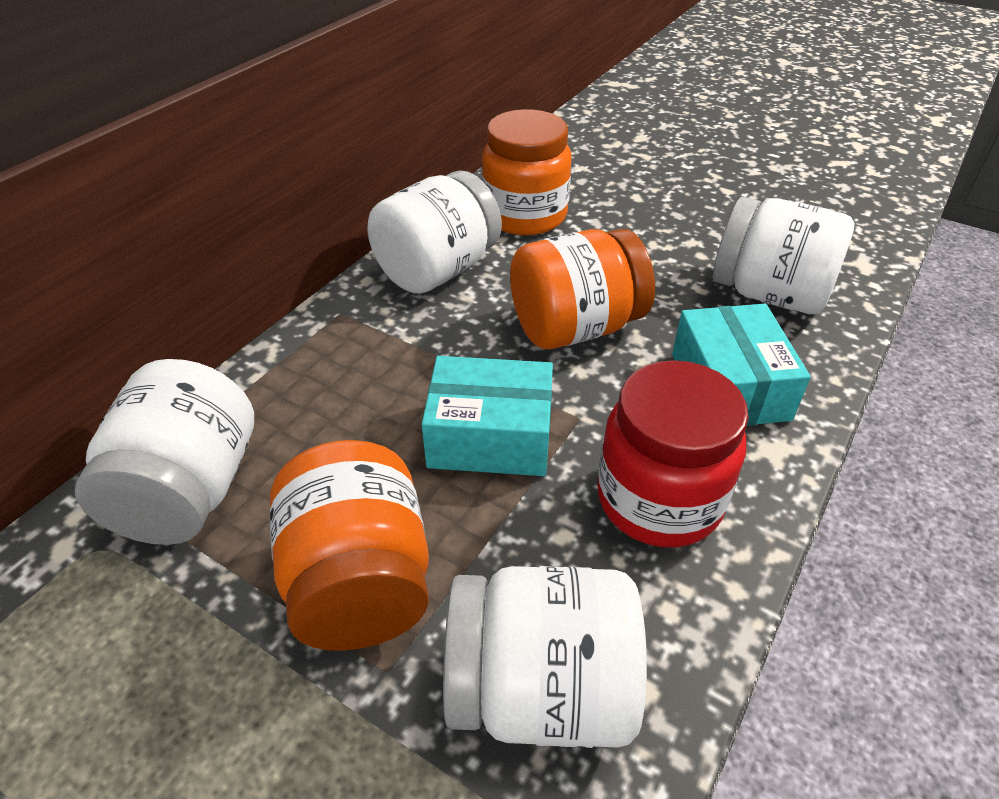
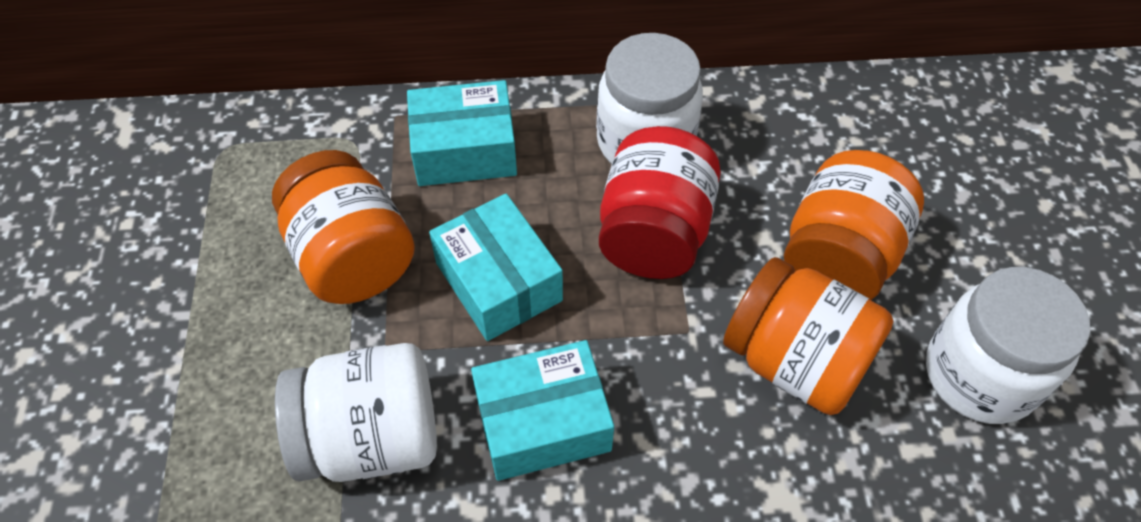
turquoise box: [422,356,553,476] [672,304,811,426] = 2 -> [407,80,517,186] [429,194,563,341] [471,340,614,481] = 3
white jar: [75,359,254,545] [368,170,502,294] [443,566,647,748] [713,197,854,314] = 4 -> [275,343,437,482] [596,33,703,164] [926,267,1090,424] = 3

